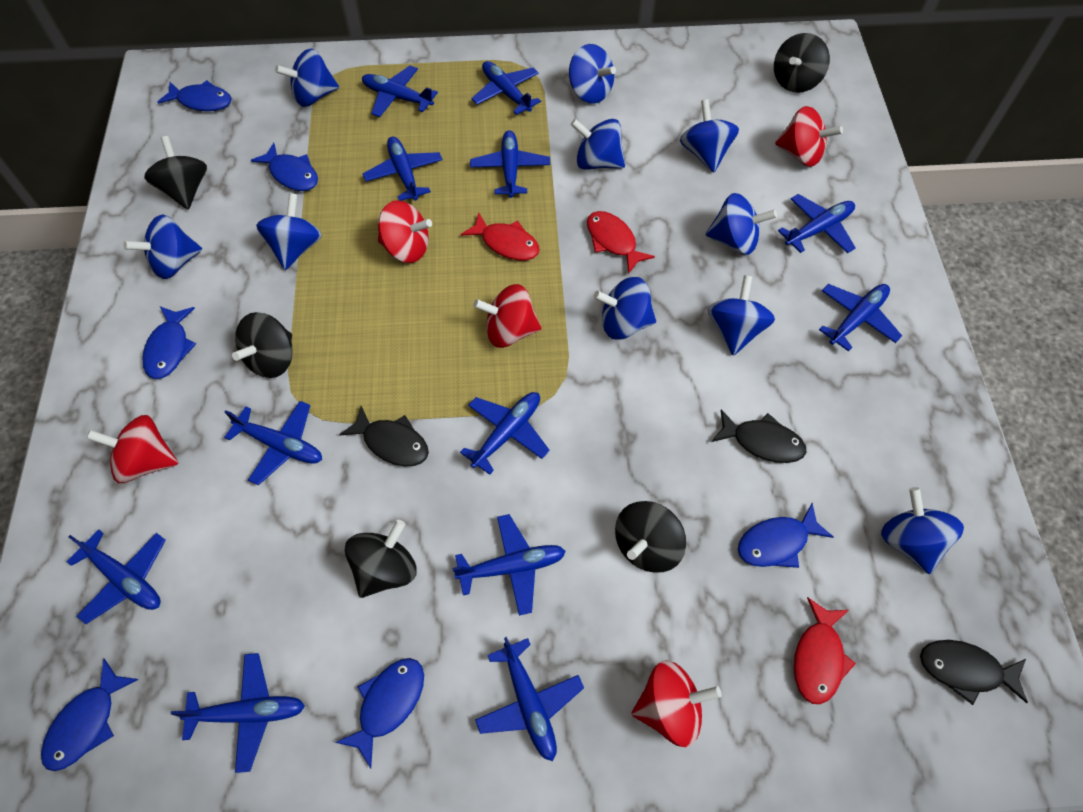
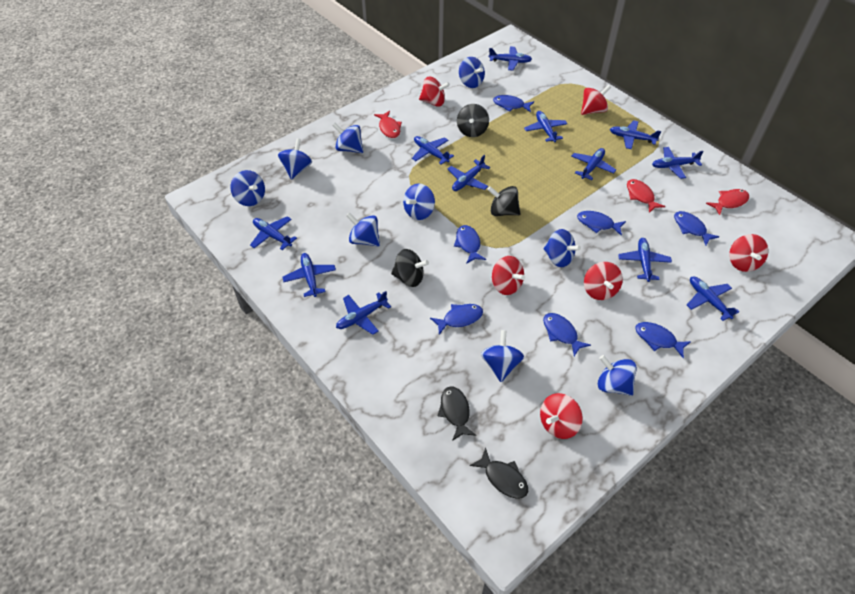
black fish: [339,406,429,466] [712,410,806,463] [920,640,1028,705] = 3 -> [438,386,476,441] [470,448,528,499] = 2
black spinning top: [144,136,207,210] [232,312,293,378] [345,520,416,598] [615,501,686,573] [774,33,830,93] = 5 -> [391,249,429,287] [457,104,489,137] [487,186,521,216] = 3
blue fish: [41,659,139,771] [143,306,196,379] [157,80,232,111] [251,142,318,191] [335,658,424,768] [738,503,834,568] = 6 -> [430,304,483,335] [454,225,486,264] [493,95,534,112] [543,313,591,356] [577,211,626,236] [635,322,691,358] [674,211,719,246] = 7
blue spinning top: [124,215,202,279] [256,193,322,270] [275,49,339,107] [569,44,616,104] [571,119,625,170] [593,277,656,340] [680,99,739,173] [706,193,777,255] [708,275,775,356] [881,487,964,574] = 10 -> [230,170,265,206] [278,138,312,180] [332,123,363,153] [346,212,380,246] [403,184,435,220] [459,57,485,88] [481,330,524,382] [544,229,581,267] [598,355,637,396] = 9
red spinning top: [86,415,178,483] [378,200,432,263] [473,284,542,348] [632,660,722,747] [775,106,843,167] = 5 -> [419,77,450,107] [492,256,525,295] [540,393,583,439] [581,85,611,115] [584,262,623,300] [729,234,768,272] = 6

